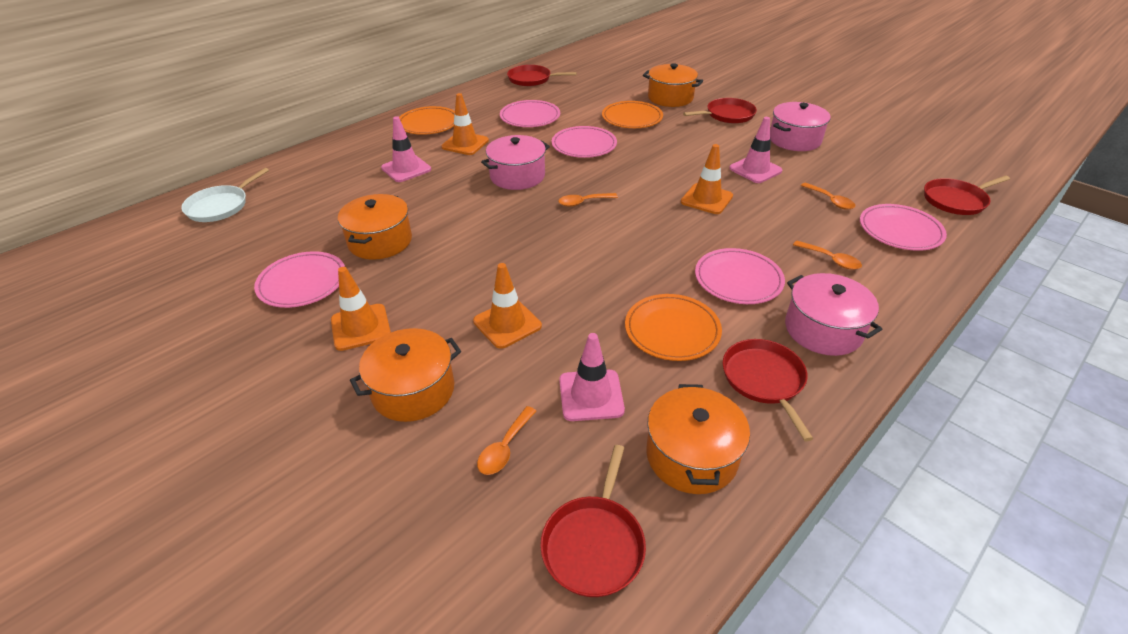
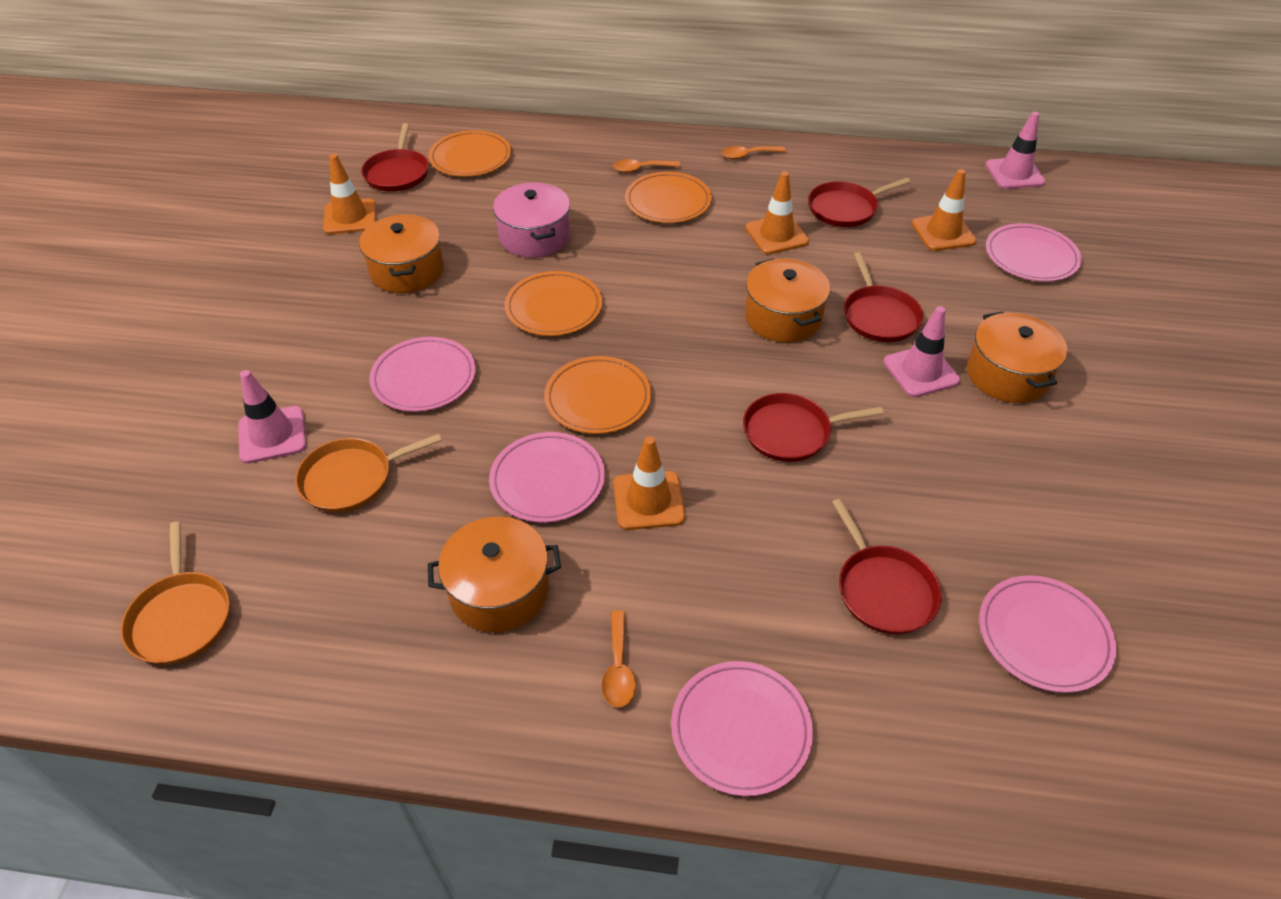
orange pan: none = 0 -> [120,521,229,665] [295,433,442,512] = 2
orange plate: [399,106,455,135] [602,101,663,128] [625,294,722,361] = 3 -> [428,130,511,177] [505,271,602,336] [544,356,651,434] [625,172,712,223] = 4
orange spoon: [477,406,536,475] [558,193,618,207] [793,241,862,270] [801,183,855,209] = 4 -> [601,610,636,708] [613,159,680,173] [721,146,786,160] = 3
pink pot: [481,135,550,190] [770,102,831,151] [785,273,882,356] = 3 -> [493,182,570,258] = 1
white pan: [181,168,269,222] = 1 -> none = 0

